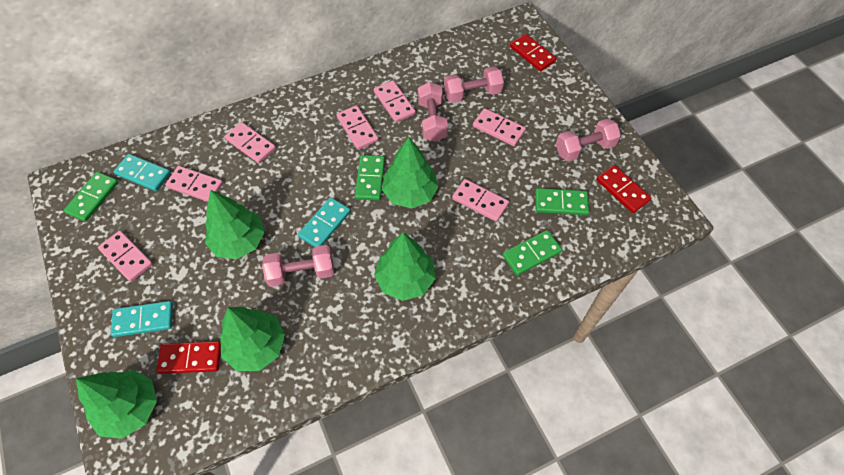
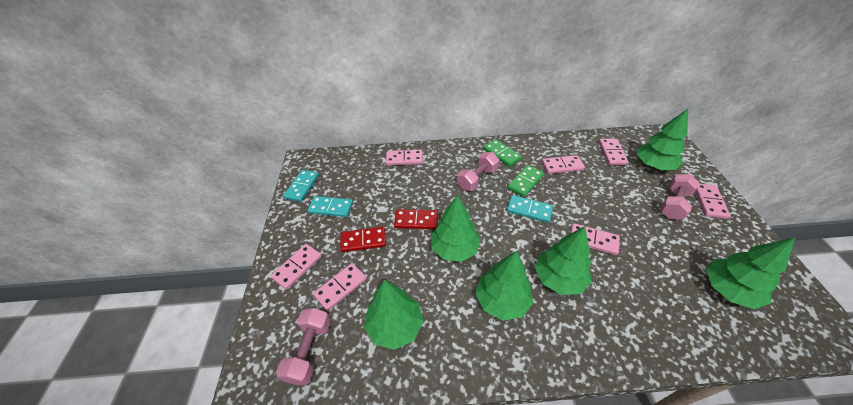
green domino: [64,172,118,222] [355,155,385,201] [503,230,562,276] [535,188,589,215] = 4 -> [483,139,522,167] [507,165,544,197] = 2
green tree: [76,370,157,439] [205,189,265,259] [220,307,285,371] [374,232,436,301] [382,137,439,209] = 5 -> [364,280,424,350] [431,195,481,262] [475,251,533,321] [535,226,592,295] [637,109,688,170] [706,237,795,309] = 6
pink dumbbell: [262,245,334,287] [418,82,448,142] [444,66,504,103] [556,119,621,161] = 4 -> [276,308,331,385] [457,152,500,191] [660,174,699,220] = 3
red domino: [156,341,221,374] [510,34,557,71] [596,165,651,213] = 3 -> [340,227,386,252] [394,209,438,229] = 2

